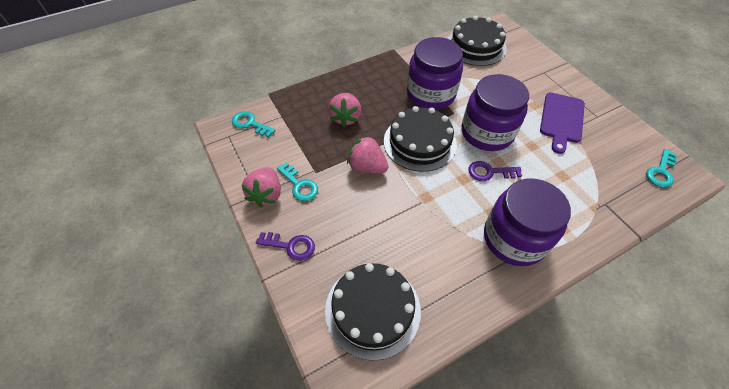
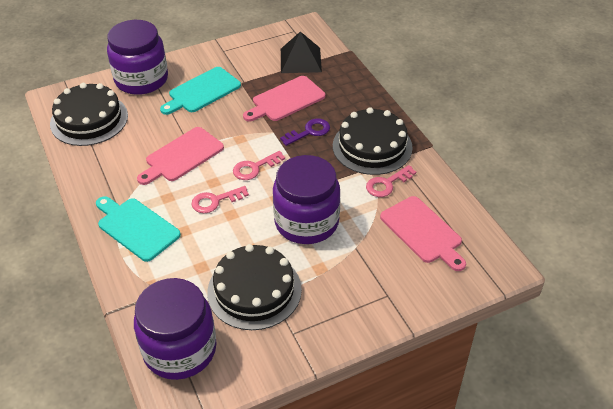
black pyramid: none = 0 -> [281,32,322,73] = 1
pink cutting board: none = 0 -> [137,127,224,185] [243,76,325,122] [380,196,466,271] = 3
pink key: none = 0 -> [191,186,249,213] [233,151,285,180] [366,165,416,197] = 3
pink strawberry: [242,167,281,208] [328,93,361,127] [347,135,389,173] = 3 -> none = 0
purple cutting board: [540,92,585,154] = 1 -> none = 0
purple key: [256,232,315,261] [469,161,522,181] = 2 -> [280,118,330,146] = 1
turquoise cutting board: none = 0 -> [96,196,181,262] [160,67,241,115] = 2
turquoise key: [232,111,276,137] [277,163,318,201] [646,149,677,187] = 3 -> none = 0

